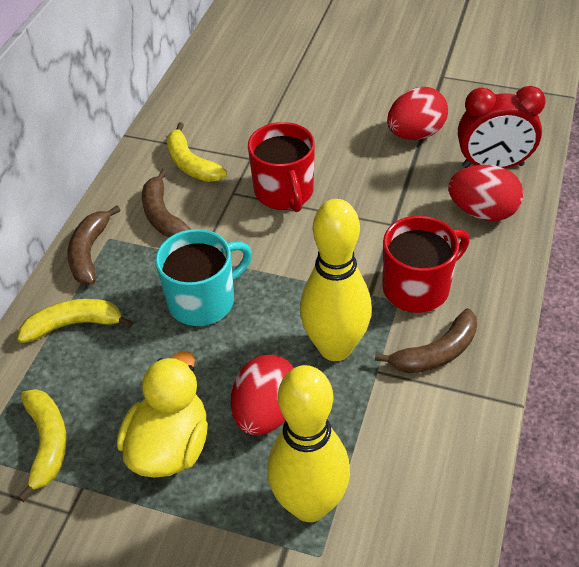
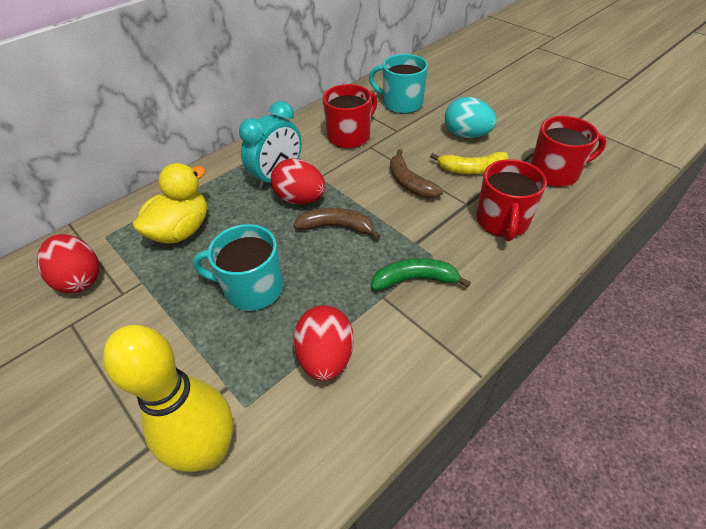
brown banana: [67,206,120,284] [142,169,190,238] [375,308,477,373] = 3 -> [293,208,381,240] [390,149,443,198] = 2
green banana: none = 0 -> [371,258,471,291] = 1
red clock: [458,86,546,169] = 1 -> none = 0
red mug: [248,122,315,212] [382,216,470,313] = 2 -> [323,84,377,149] [476,159,547,241] [531,116,606,187] = 3
turquoise clock: none = 0 -> [239,101,302,189] = 1
turquoise egg: none = 0 -> [445,97,497,138] = 1
turquoise mug: [155,229,252,326] = 1 -> [193,224,283,311] [369,54,428,114] = 2
yellow banana: [17,299,133,343] [17,389,67,502] [167,122,227,182] = 3 -> [430,152,509,174] = 1
yellow bowling pin: [267,365,350,522] [300,199,372,361] = 2 -> [103,325,233,472] = 1

